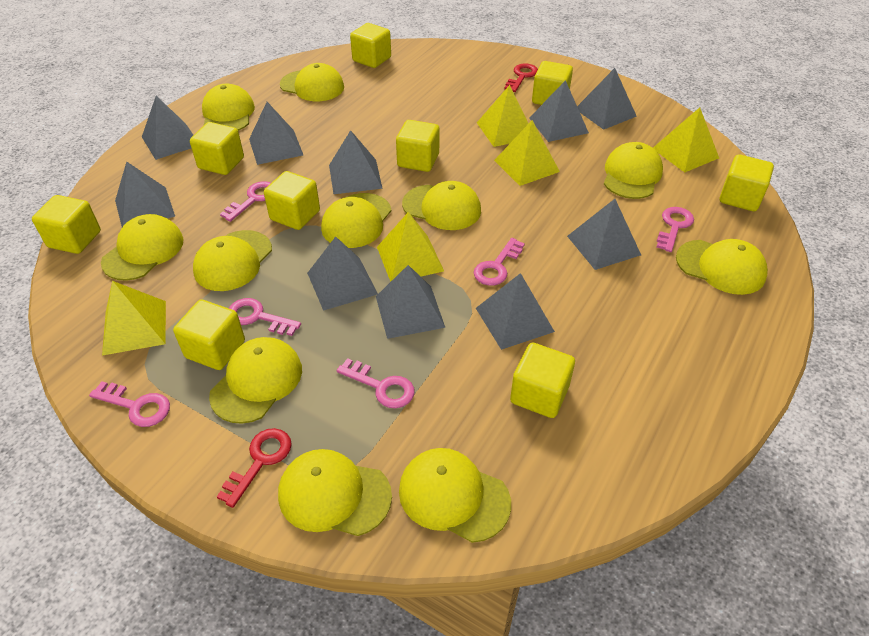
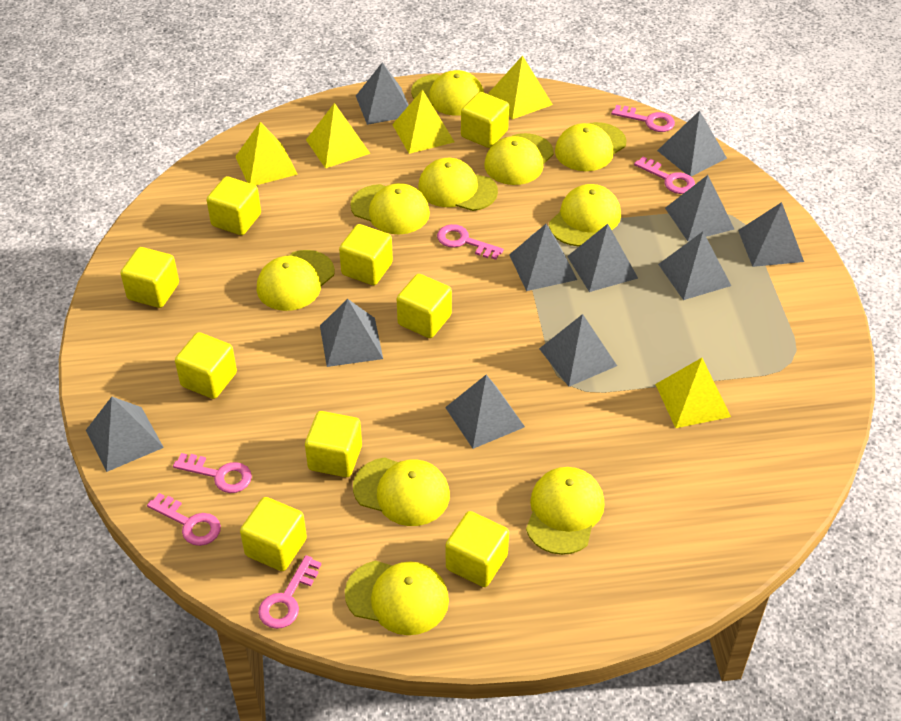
grey pyramid: [115,162,175,227] [142,96,193,160] [249,102,303,165] [307,237,378,311] [329,130,383,194] [376,265,445,339] [476,273,555,350] [529,80,589,142] [567,199,641,270] [577,68,637,130] = 10 -> [86,397,164,472] [320,299,383,367] [356,62,409,125] [445,375,525,449] [509,224,577,291] [539,314,617,387] [567,224,638,292] [657,111,727,177] [658,232,731,300] [665,175,734,241] [738,202,804,267] = 11
red key: [217,428,292,508] [505,63,538,92] = 2 -> none = 0
yellow cap: [101,214,183,281] [193,230,272,291] [202,84,255,131] [209,337,302,424] [278,449,392,536] [280,63,344,101] [321,193,392,248] [399,448,511,543] [402,181,481,230] [604,142,663,199] [676,239,768,295] = 11 -> [257,250,335,311] [345,561,449,635] [350,183,430,234] [353,457,450,526] [411,70,484,116] [418,158,498,211] [484,133,554,185] [526,467,605,555] [549,184,621,246] [555,122,627,171] = 10

